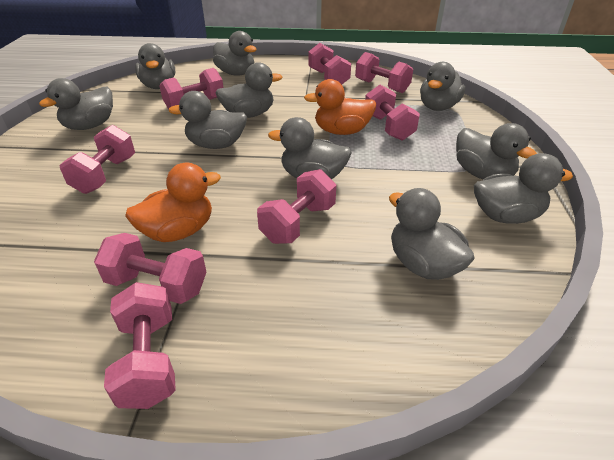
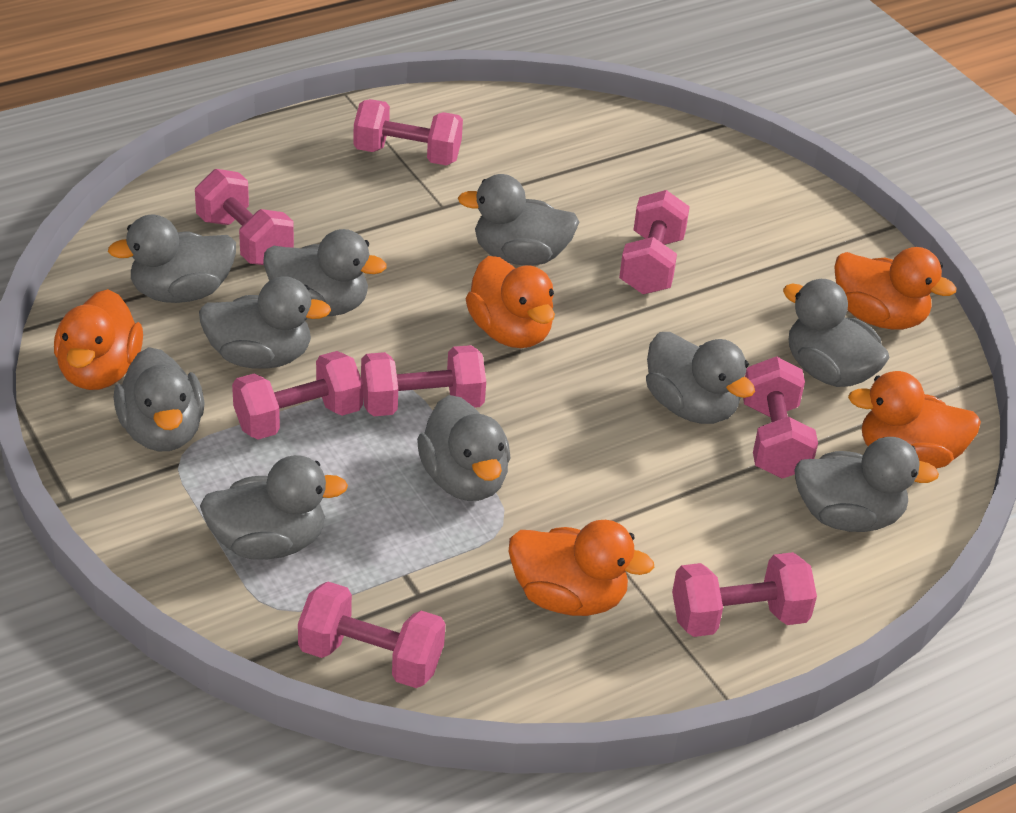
orange duck: [125,162,221,242] [304,79,376,135] = 2 -> [54,289,143,390] [466,256,555,348] [509,520,654,616] [834,247,956,330] [848,371,981,469] = 5

